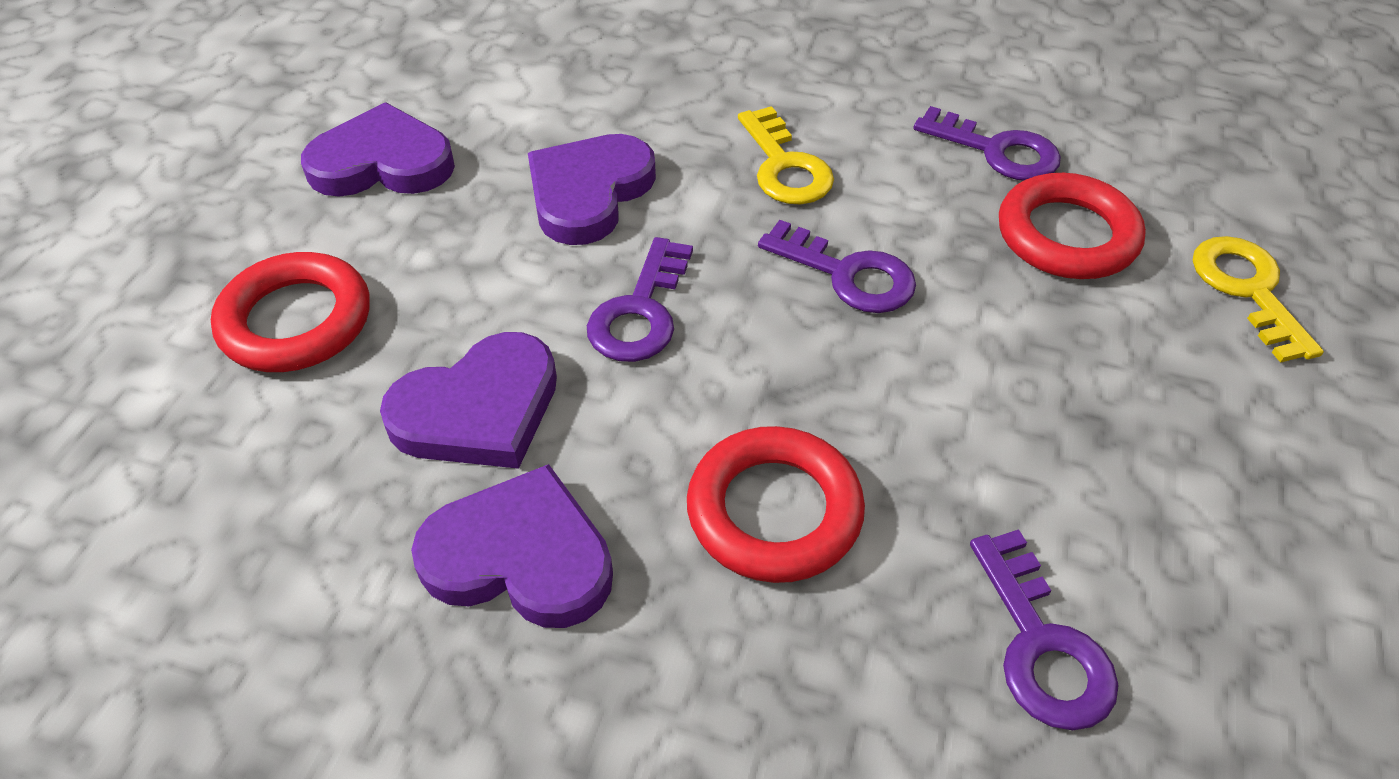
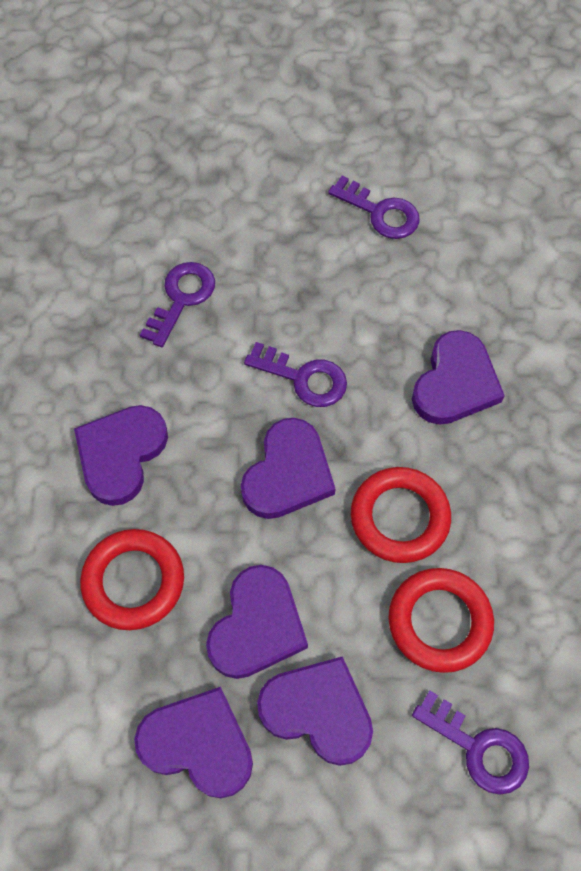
purple heart: [301,102,455,197] [380,332,557,469] [411,464,613,628] [528,134,656,245] = 4 -> [74,405,168,506] [134,687,253,798] [206,565,308,679] [241,418,335,519] [257,656,373,766] [412,330,505,425] = 6
yellow key: [738,106,834,204] [1193,236,1324,363] = 2 -> none = 0

